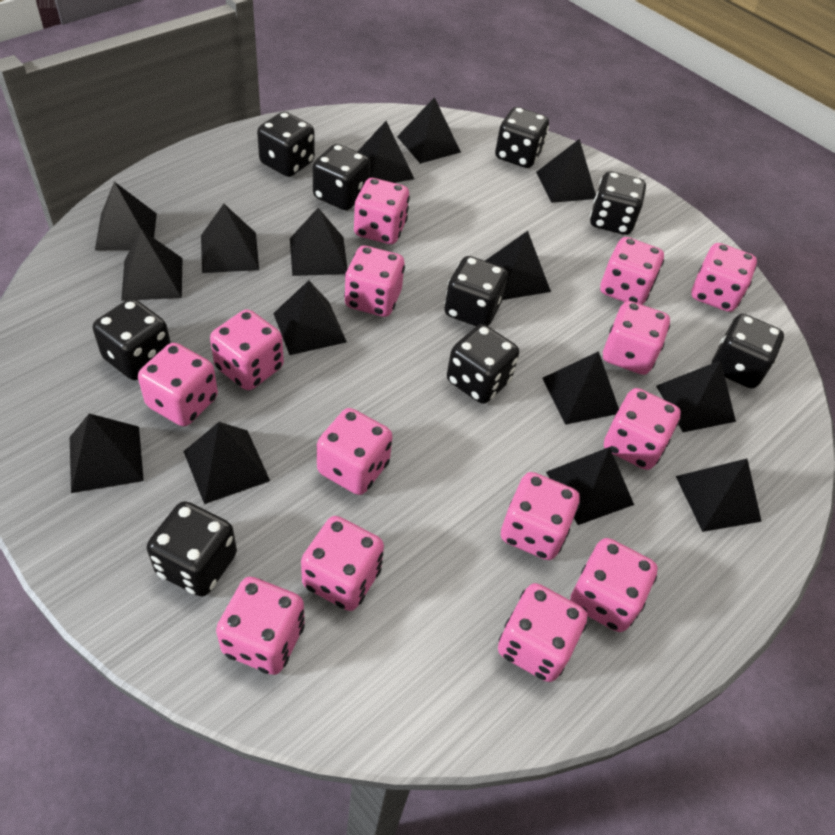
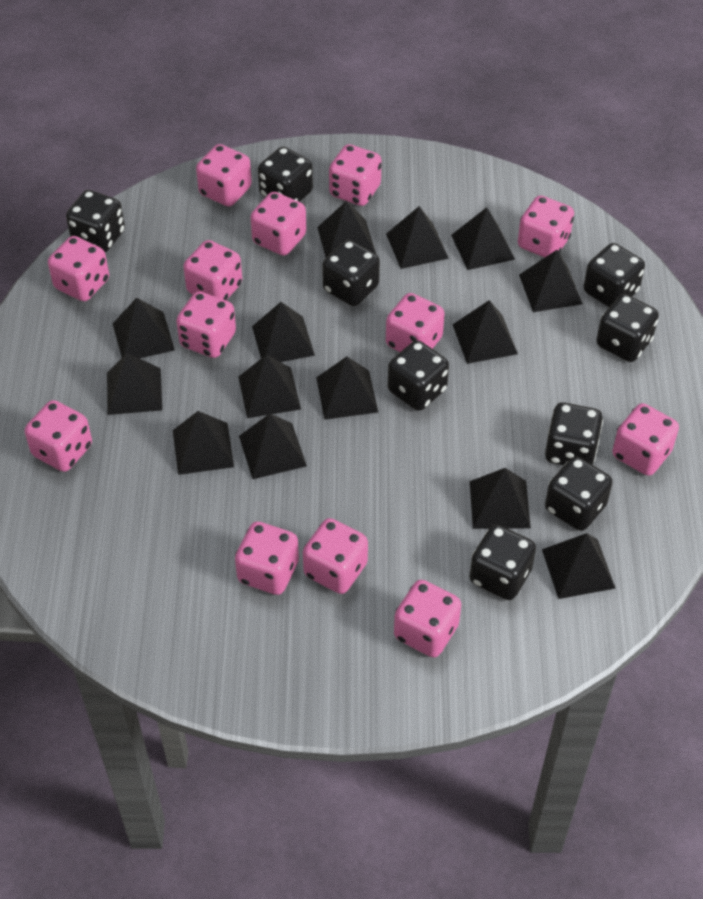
black pyramid: [70,413,144,493] [95,182,157,250] [121,229,182,301] [183,422,270,504] [201,204,259,273] [273,280,347,355] [290,208,347,276] [357,121,414,183] [397,97,461,164] [485,231,551,300] [536,139,596,203] [542,351,619,425] [546,447,634,525] [656,360,736,432] [676,459,762,532] = 15 -> [107,353,162,415] [113,298,175,358] [173,411,234,475] [239,354,301,418] [239,414,307,479] [252,302,315,362] [316,357,378,420] [317,201,376,257] [386,206,449,269] [451,207,515,270] [453,300,518,364] [470,468,531,529] [519,250,583,312] [542,533,616,599] = 14
pink dice: [138,343,218,426] [210,309,284,390] [216,577,305,675] [301,516,384,611] [317,408,393,495] [344,246,405,317] [354,178,410,244] [498,583,587,682] [501,472,580,560] [570,538,658,632] [600,237,664,305] [603,301,670,375] [604,388,681,470] [691,243,757,312] = 14 -> [25,400,92,472] [48,236,109,301] [176,291,236,358] [183,240,242,300] [196,144,252,207] [235,522,299,595] [250,192,307,256] [303,518,368,594] [329,144,382,206] [386,293,445,352] [394,580,461,658] [518,195,574,258] [612,403,679,476] = 13

